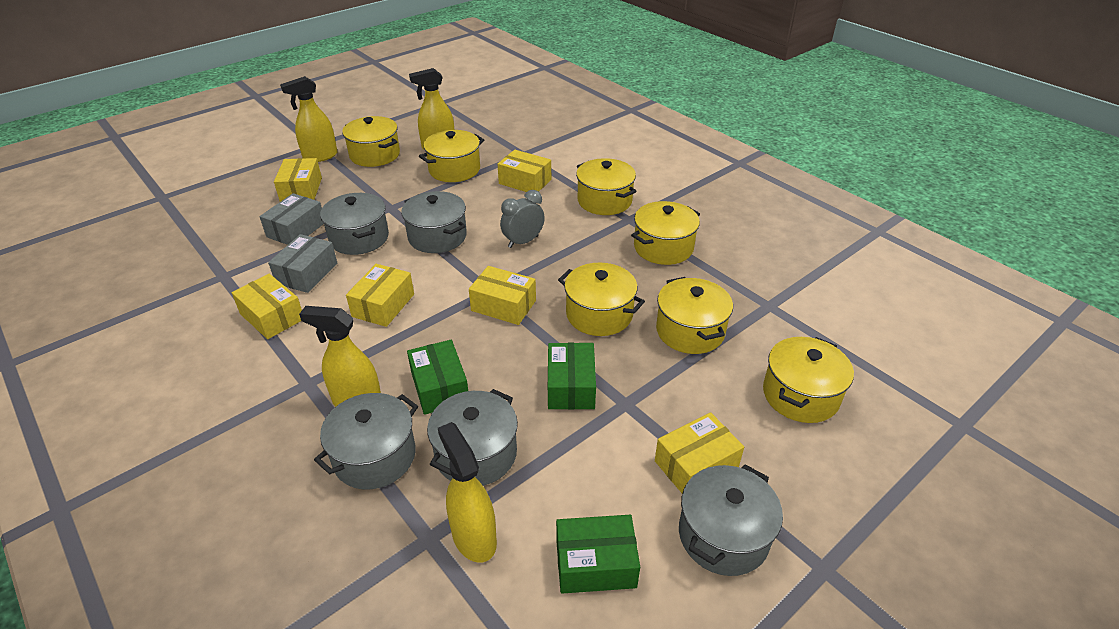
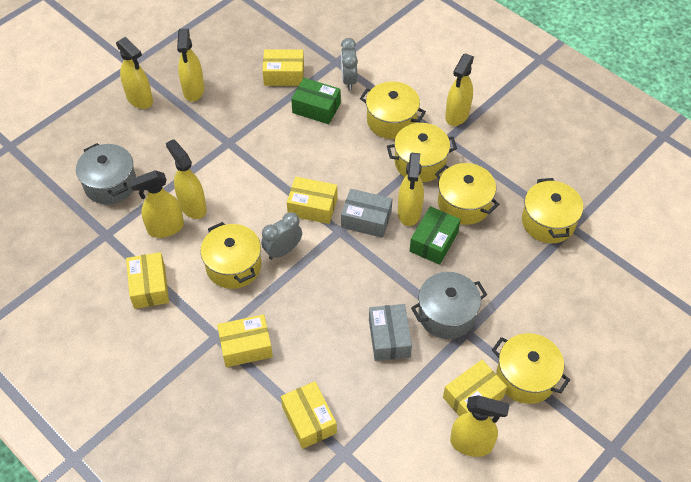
green box: [407,340,468,415] [548,343,596,410] [556,515,640,594] = 3 -> [291,78,341,124] [410,206,461,265] = 2
grey clock: [500,190,545,248] = 1 -> [261,212,302,260] [341,38,358,90] = 2
grey pot: [314,393,418,490] [320,193,389,255] [401,191,467,253] [427,389,518,486] [679,464,783,576] = 5 -> [76,143,136,205] [411,272,487,339] = 2
yellow pot: [342,116,400,167] [419,130,484,182] [558,263,645,336] [576,158,637,215] [631,201,700,265] [656,277,733,354] [763,337,854,423] = 7 -> [200,222,261,289] [360,82,426,139] [387,123,457,182] [435,163,500,225] [492,333,570,404] [522,178,583,243] = 6
yellow spray bottle: [280,76,338,162] [299,306,381,407] [409,68,454,149] [438,422,497,563] = 4 -> [116,37,153,109] [129,170,184,238] [166,139,207,219] [177,29,204,101] [398,153,424,226] [445,53,474,126] [450,395,510,457] = 7

